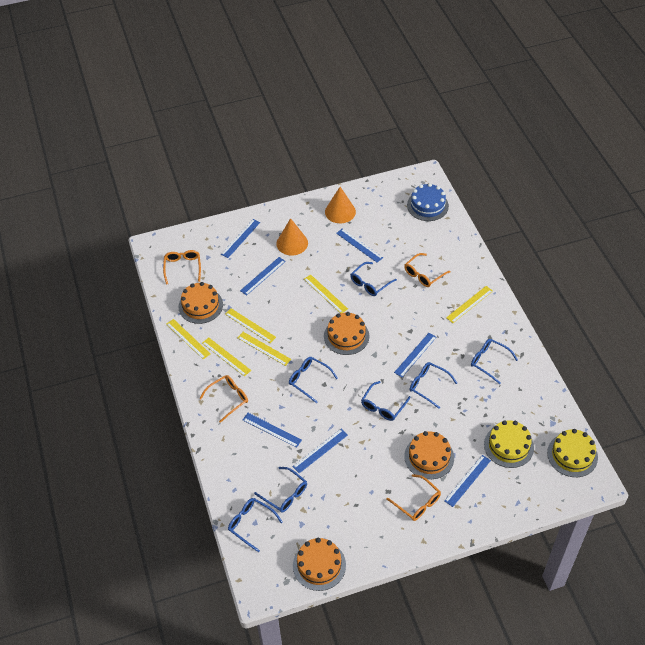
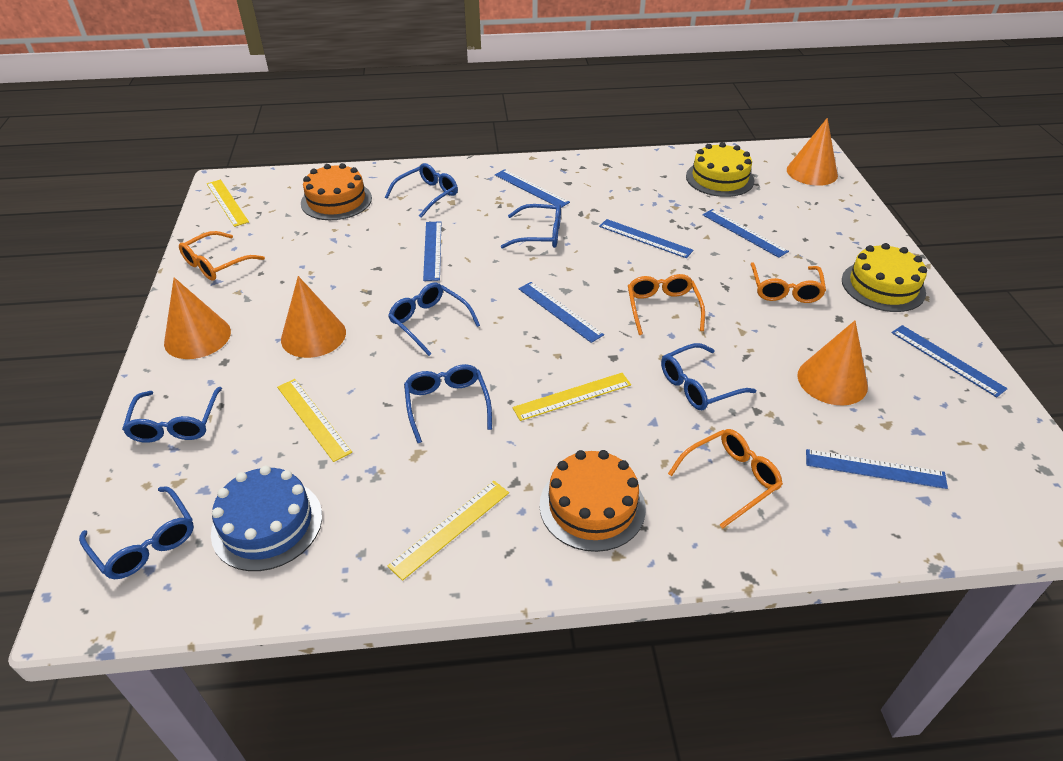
orange cake: [179,282,223,324] [293,538,346,591] [324,312,369,355] [404,431,454,479] = 4 -> [301,163,372,220] [539,450,646,552] = 2
orange cone: [276,218,308,256] [325,187,356,223] = 2 -> [164,277,231,359] [281,276,346,358] [787,118,838,186] [797,321,868,405] = 4
yellow ruler: [166,319,210,359] [202,337,251,377] [225,308,276,343] [237,332,291,366] [304,274,348,313] [446,286,493,323] = 6 -> [207,180,249,227] [277,379,352,462] [388,481,509,581] [512,373,631,421] = 4

